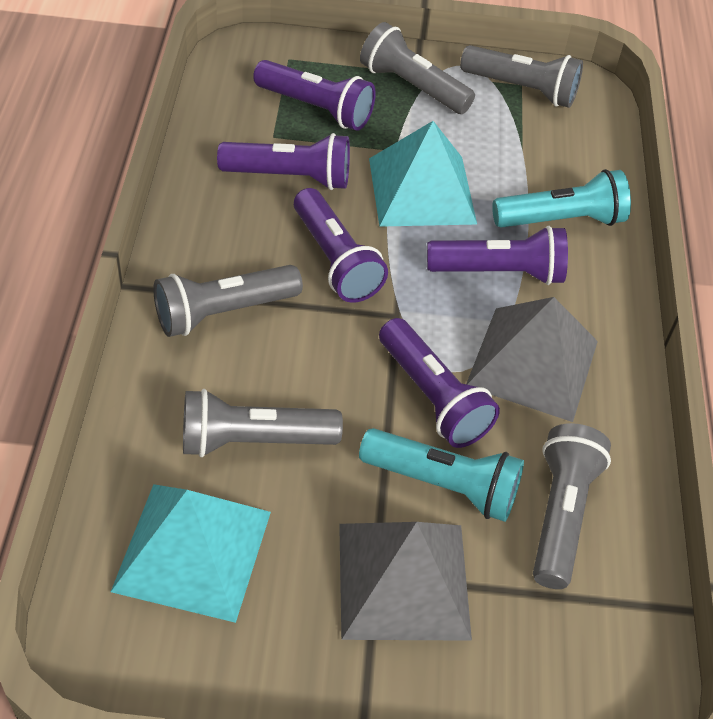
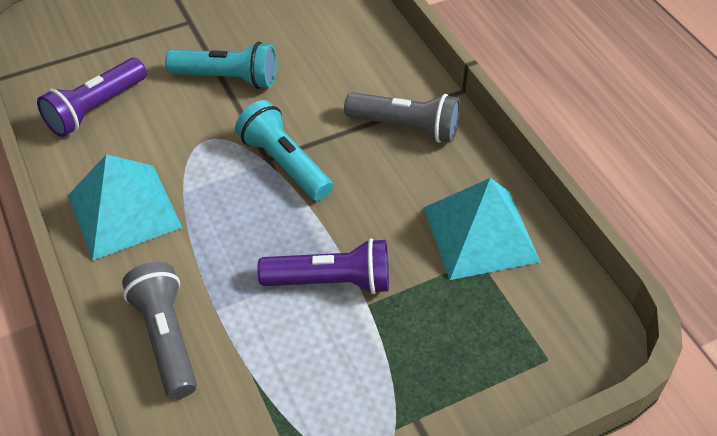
grey flashlight: [153,265,303,337] [183,389,343,457] [360,22,475,114] [460,45,583,108] [533,423,611,589] = 5 -> [122,262,197,399] [344,92,460,143] = 2
grey pyramid: [339,522,472,641] [466,297,598,422] = 2 -> none = 0
purple flashlight: [217,133,350,190] [253,60,376,131] [294,188,388,303] [379,318,500,448] [427,226,568,285] = 5 -> [37,58,147,137] [257,238,389,294] = 2

